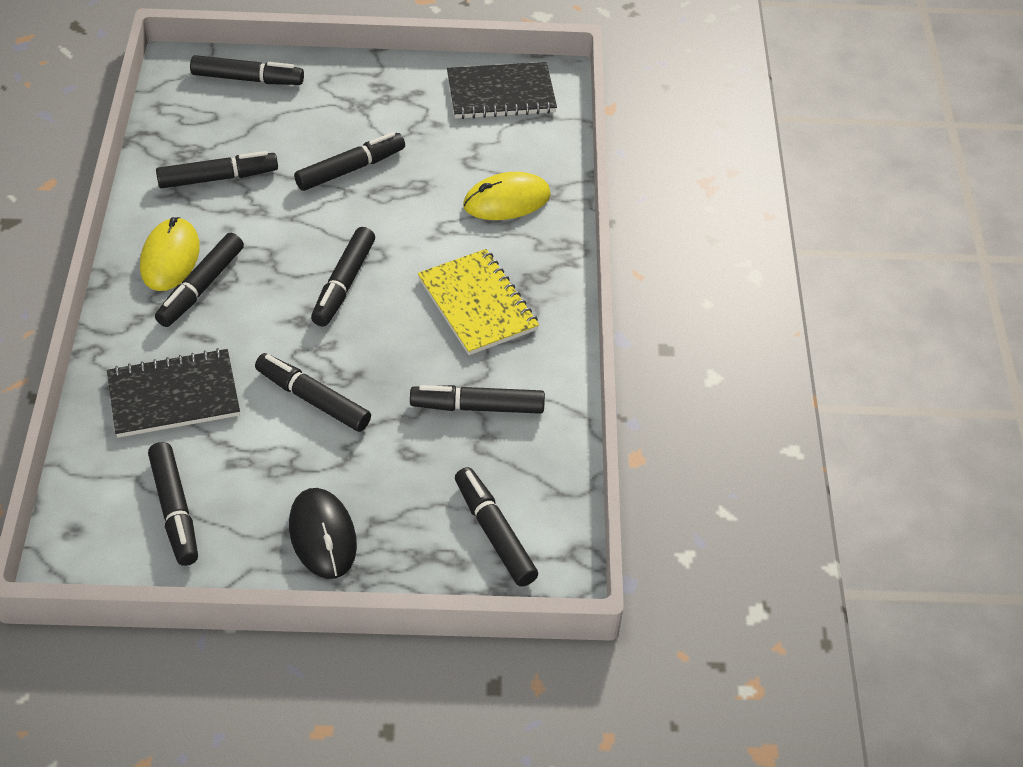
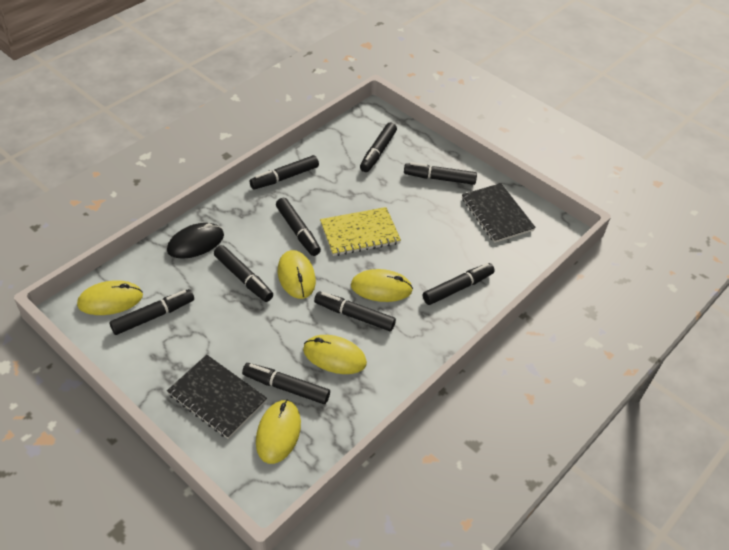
yellow mouse: [140,217,200,291] [463,172,551,220] = 2 -> [77,281,143,315] [256,400,301,464] [278,250,316,299] [303,335,367,374] [351,269,413,302] = 5

